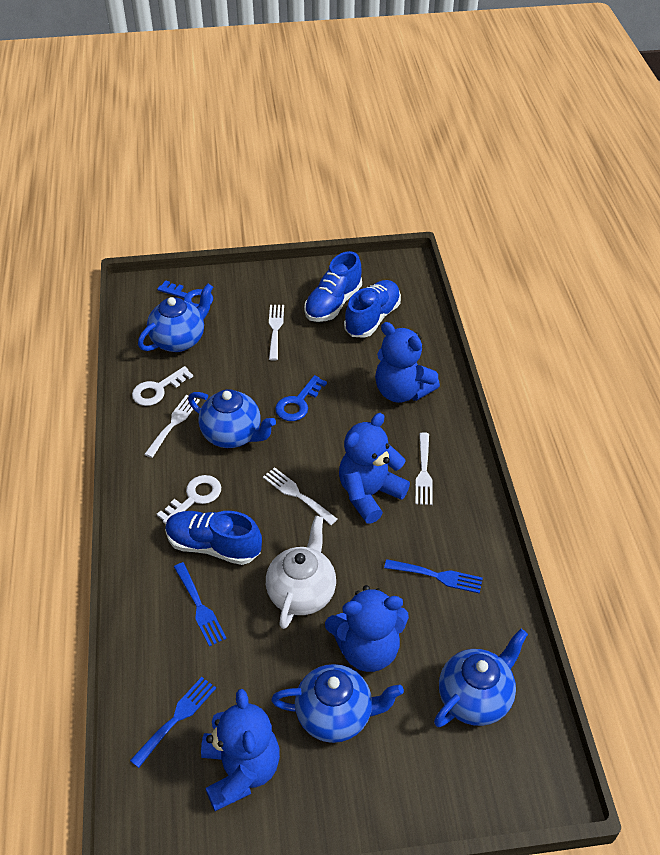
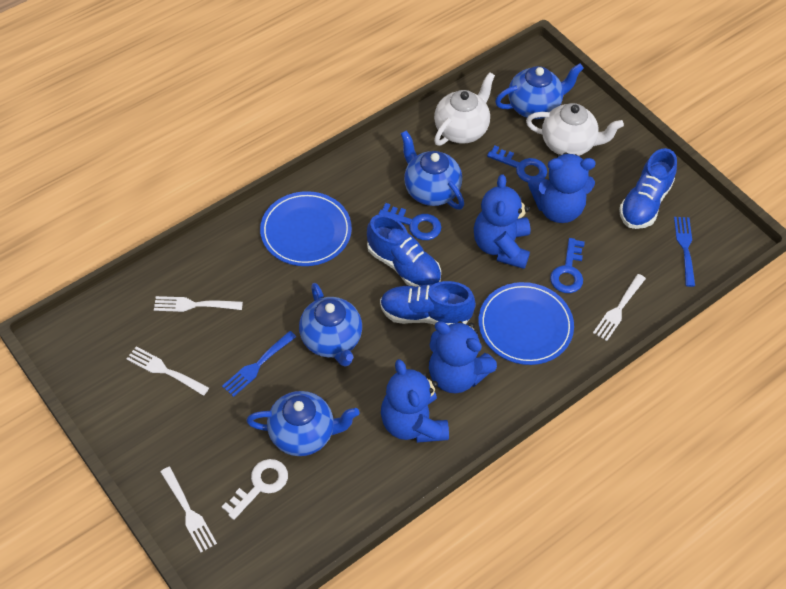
blue fork: [130,677,216,768] [174,562,227,646] [384,559,483,594] = 3 -> [222,331,296,397] [674,217,695,287] = 2
blue key: [157,280,213,308] [275,375,327,421] = 2 -> [378,203,441,240] [487,146,547,182] [550,238,585,293] = 3
blue plate: none = 0 -> [260,191,352,266] [478,282,574,365] = 2
white key: [132,366,193,406] [157,475,221,524] = 2 -> [222,459,288,520] = 1
white teapot: [266,516,336,629] = 1 -> [434,72,495,146] [526,103,624,156] = 2

